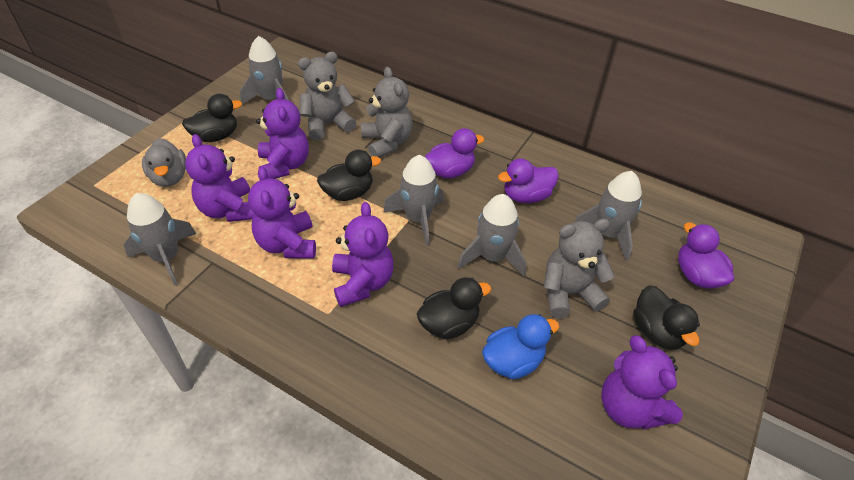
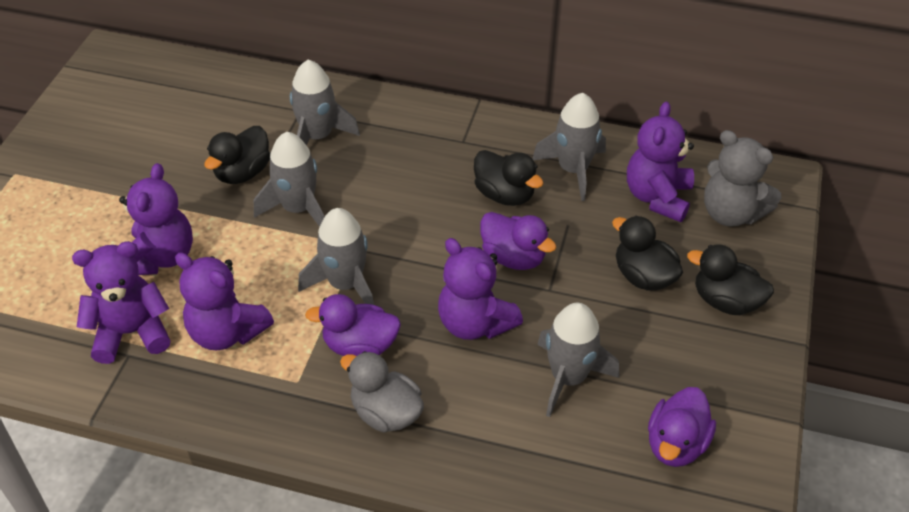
blue duck: [482,314,560,380] = 1 -> none = 0
grey teddy bear: [298,52,356,140] [361,67,413,158] [544,219,615,318] = 3 -> [704,130,781,227] = 1

